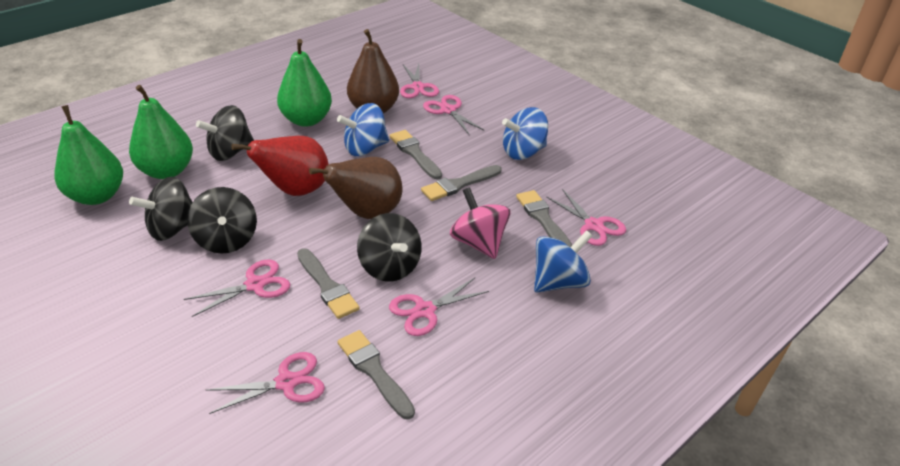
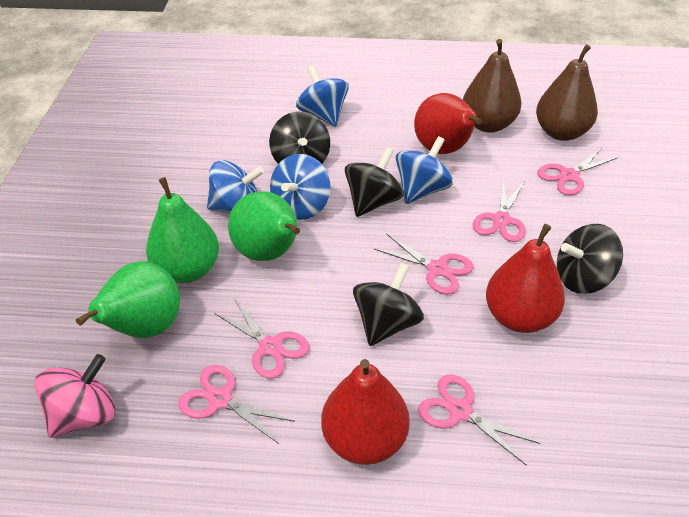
blue spinning top: [337,103,389,156] [502,107,548,160] [534,230,592,293] = 3 -> [207,160,264,214] [270,154,330,220] [296,65,349,127] [396,136,453,204] = 4
grey brush: [297,248,360,319] [337,330,415,420] [390,130,442,180] [421,165,502,201] [516,190,572,247] = 5 -> none = 0
red pear: [232,136,329,196] = 1 -> [322,359,410,465] [414,93,482,154] [486,224,565,333] = 3

